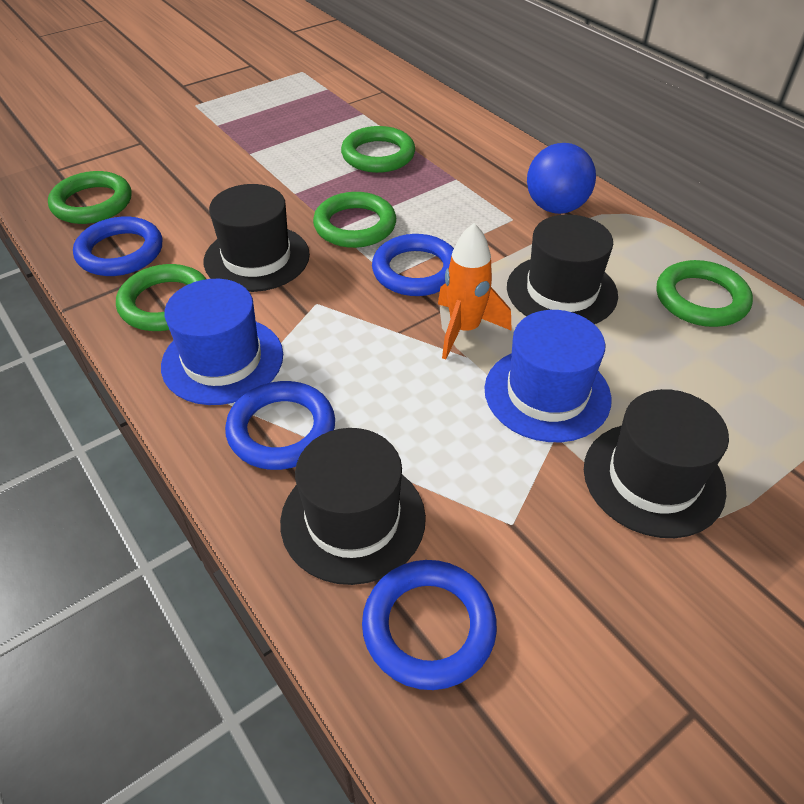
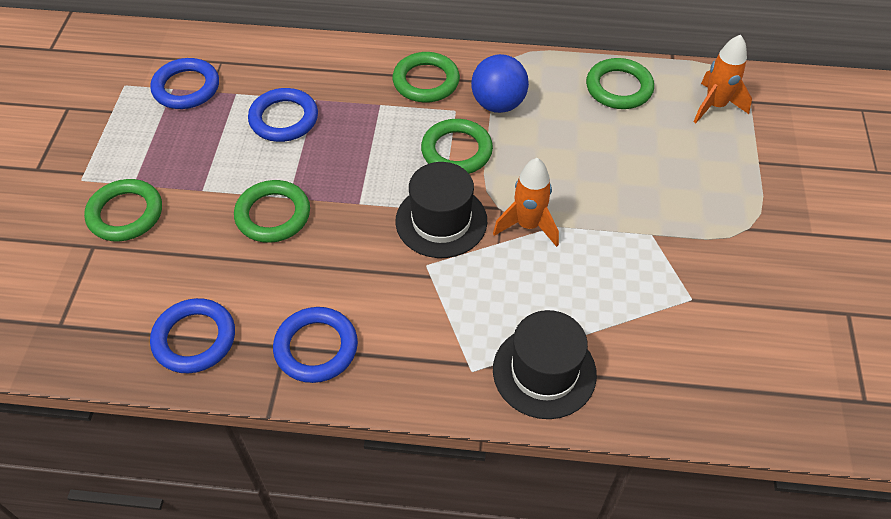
black hat: [204,184,310,292] [280,428,426,585] [507,214,618,324] [584,389,729,538] = 4 -> [395,162,487,258] [493,310,597,419] = 2
blue hat: [161,279,283,405] [484,310,612,442] = 2 -> none = 0
orange rocket: [438,223,512,360] = 1 -> [493,158,559,247] [694,35,752,123] = 2

